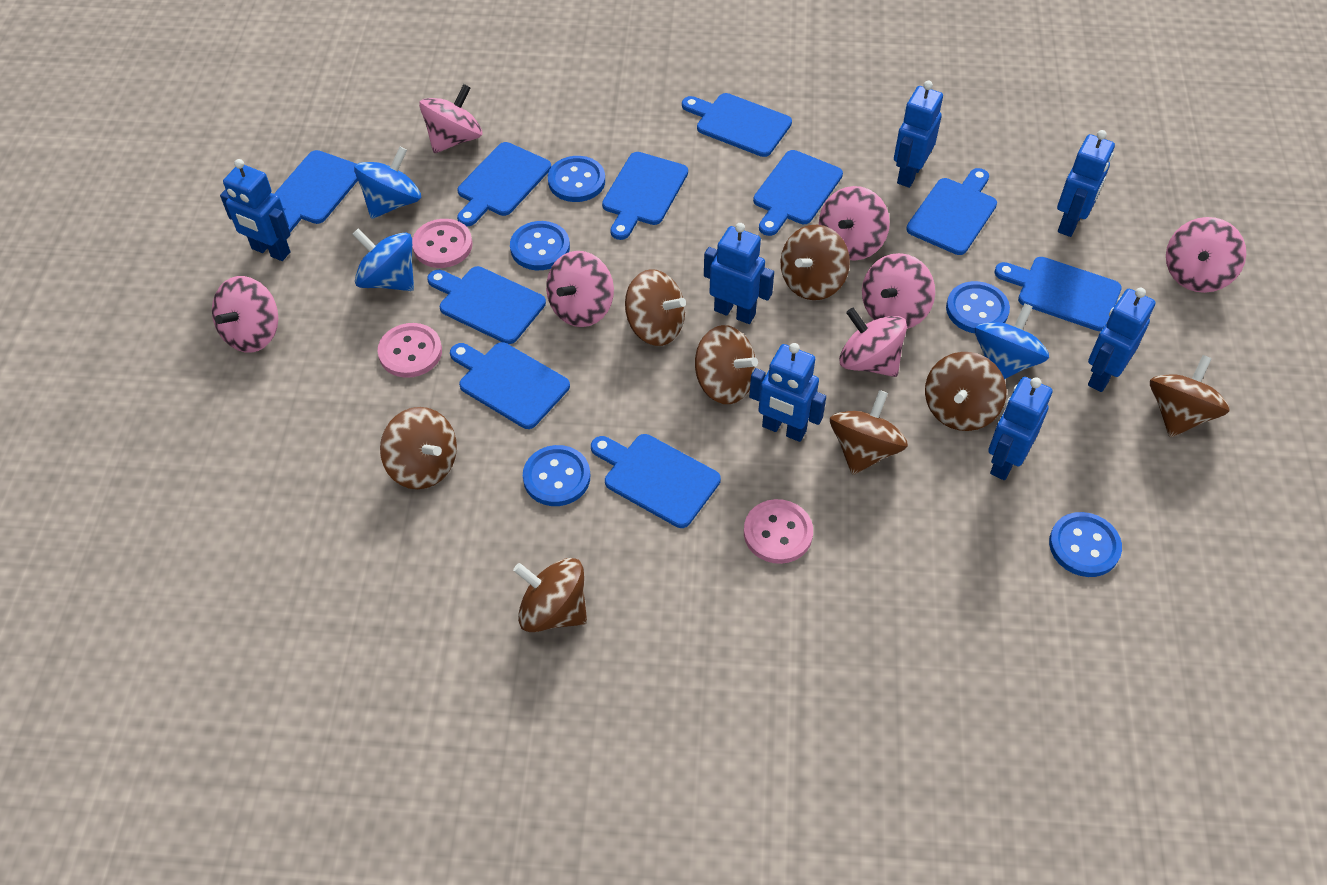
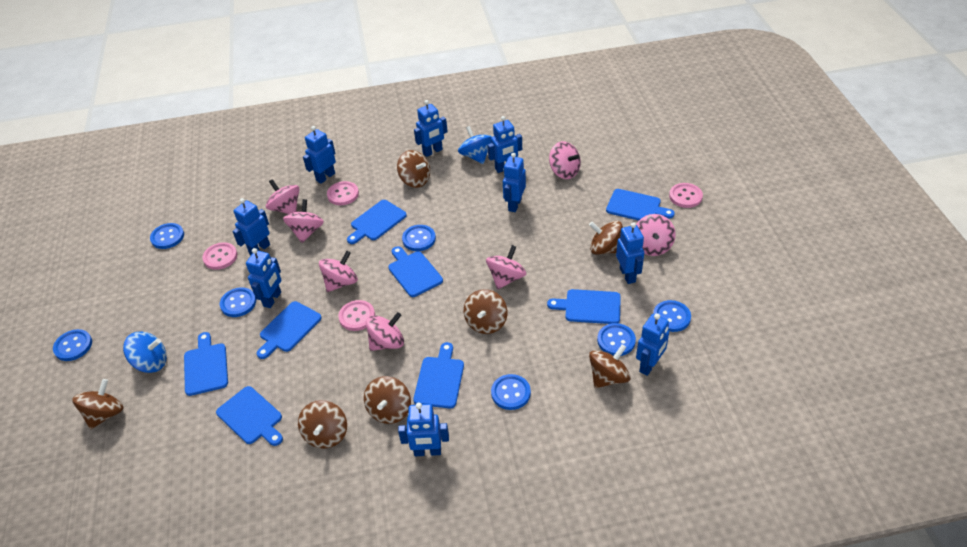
blue button: [510,221,570,270] [523,445,590,506] [548,156,605,202] [946,281,1010,333] [1049,512,1122,577] = 5 -> [53,329,92,361] [150,223,184,249] [220,287,256,317] [402,225,436,251] [491,374,531,410] [597,323,636,356] [653,300,691,332] = 7
blue cutting board: [274,150,358,232] [427,266,546,344] [450,342,570,429] [457,142,551,226] [591,434,721,528] [602,152,688,240] [682,93,792,157] [753,150,843,236] [906,168,997,255] [994,257,1122,331] = 10 -> [184,332,228,396] [216,386,283,446] [257,301,322,359] [347,200,407,244] [388,246,443,297] [413,342,464,408] [547,289,621,324] [606,189,675,221] = 8
blue robot: [220,159,291,261] [704,223,774,324] [749,343,826,442] [894,81,943,188] [988,377,1052,480] [1057,130,1115,237] [1088,288,1156,392] = 7 -> [232,198,270,255] [246,248,281,308] [303,126,336,184] [398,402,449,456] [414,100,448,157] [488,116,522,173] [503,153,526,212] [616,222,644,284] [636,313,669,376] = 9
blue spinning top: [352,228,414,291] [354,147,421,219] [975,303,1049,379] = 3 -> [123,332,167,373] [458,126,492,164] = 2
brown spinning top: [380,407,457,489] [513,558,587,632] [625,269,686,346] [695,325,758,404] [781,225,850,300] [830,390,908,475] [925,352,1006,431] [1150,355,1230,437] = 8 -> [72,379,124,429] [298,400,347,449] [364,376,411,424] [397,150,430,188] [464,289,507,334] [589,221,623,255] [589,344,631,388] = 7
pink button: [378,323,442,378] [412,219,473,268] [744,499,813,564] = 3 -> [203,243,237,270] [327,181,359,205] [338,300,375,331] [669,183,703,208] = 4

